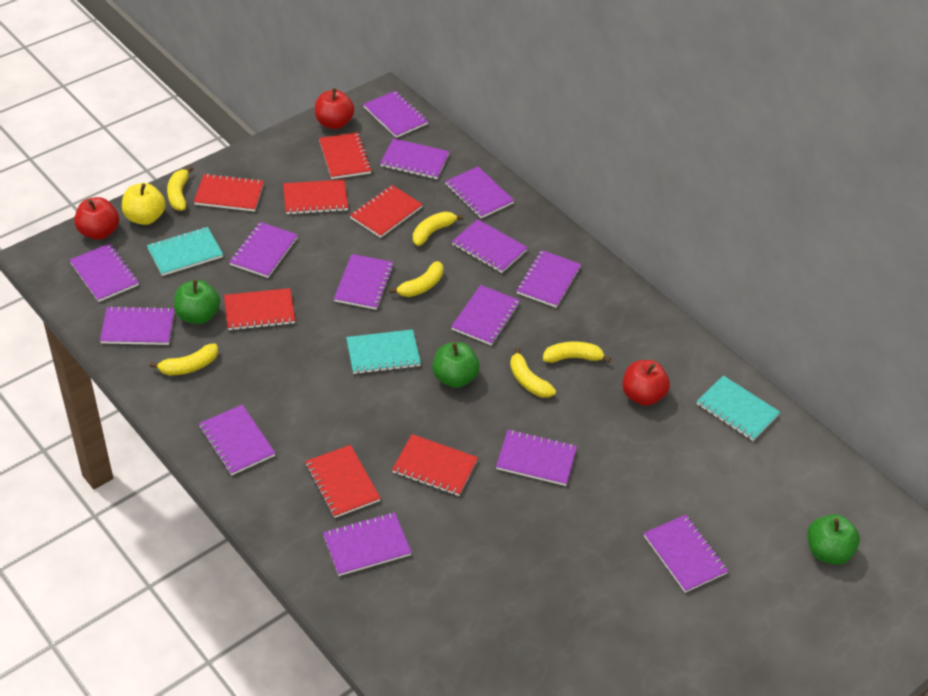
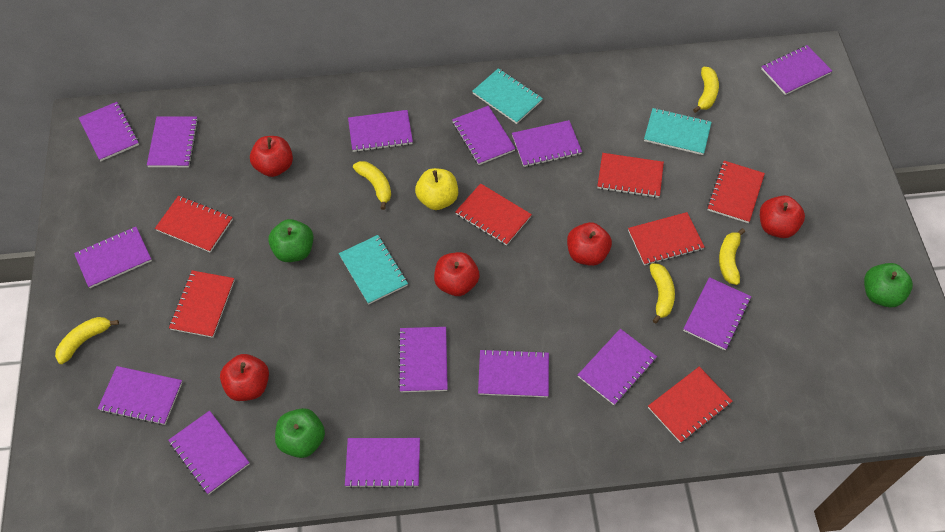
red apple: [74,197,119,240] [315,88,355,129] [622,360,670,406] = 3 -> [220,354,269,401] [250,136,293,177] [434,252,479,296] [567,222,612,266] [760,196,805,238] = 5
yellow banana: [150,344,218,375] [167,166,193,211] [389,261,443,297] [413,212,464,246] [510,347,556,398] [543,342,611,363] = 6 -> [55,317,119,364] [353,161,391,210] [650,263,675,324] [693,67,719,113] [719,228,745,285] = 5

